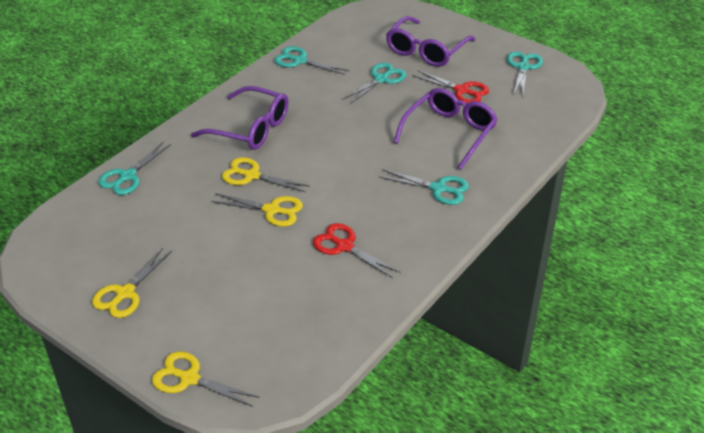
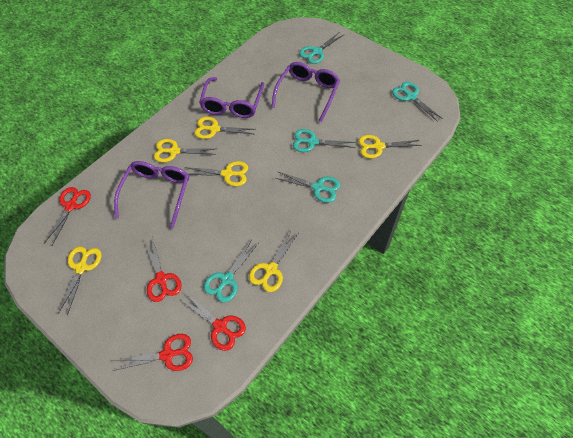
red scissors: [313,223,401,278] [412,70,489,103] = 2 -> [44,187,91,245] [113,334,193,371] [144,238,182,302] [181,294,246,351] = 4
yellow scissors: [92,248,172,318] [152,352,260,407] [211,193,303,227] [222,157,310,192] = 4 -> [58,246,102,315] [154,139,214,162] [185,161,248,186] [195,117,255,139] [249,231,298,292] [358,135,422,158] = 6

